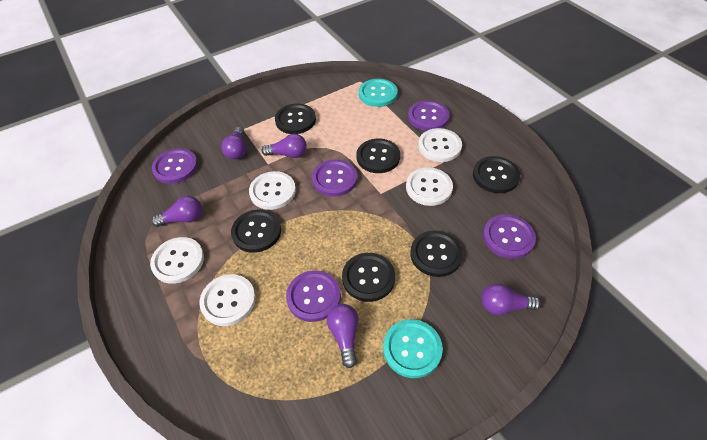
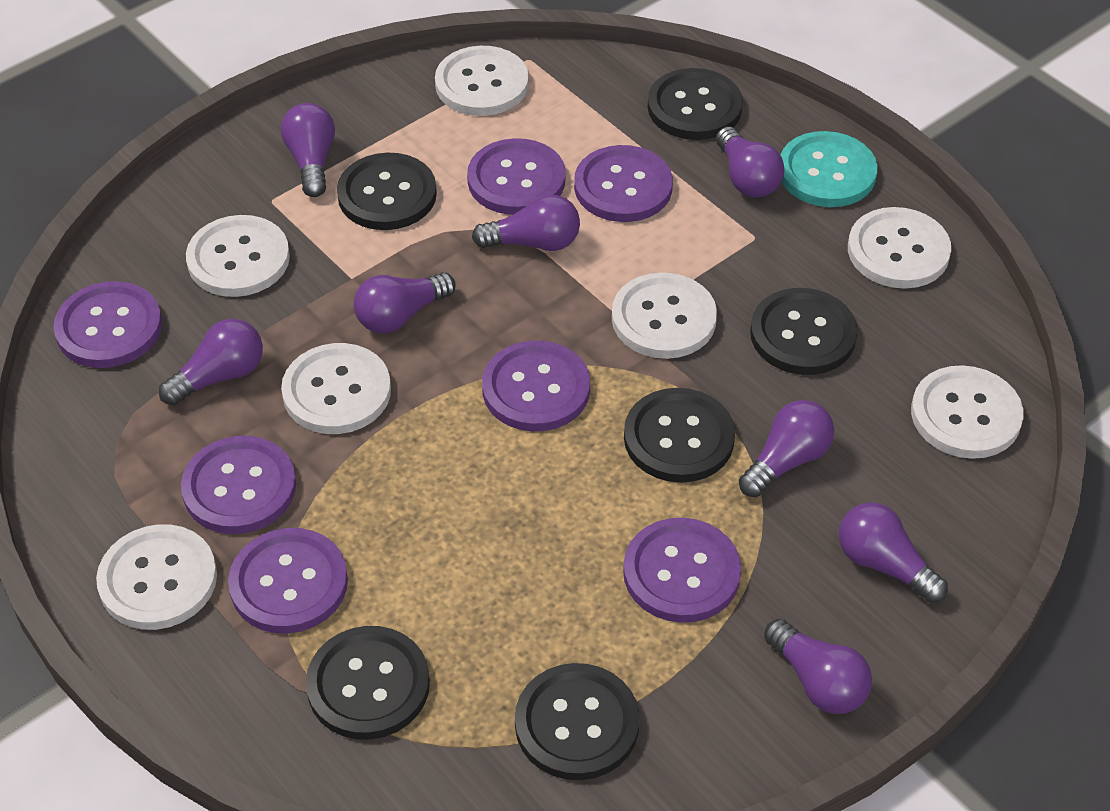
purple button: [152,148,198,184] [286,270,341,322] [312,159,357,197] [408,100,450,131] [483,214,536,259] = 5 -> [53,281,162,368] [181,436,296,534] [228,528,348,634] [467,138,566,215] [482,340,590,431] [574,145,673,222] [623,518,741,623] = 7
purple light bulb: [151,196,202,227] [221,127,246,159] [261,134,307,158] [327,304,359,368] [481,283,541,315] = 5 -> [159,319,263,406] [281,103,335,197] [354,272,456,334] [472,195,580,251] [716,126,785,198] [739,400,834,497] [764,619,872,714] [839,502,948,603] = 8
turquoise button: [359,79,398,107] [383,319,443,378] = 2 -> [781,131,877,207] = 1
white button: [150,237,204,284] [199,274,256,326] [249,171,296,210] [406,167,453,206] [418,128,462,162] = 5 -> [96,524,217,630] [186,215,290,297] [281,343,391,434] [435,46,529,116] [612,272,717,359] [848,207,951,289] [911,365,1024,459] = 7

